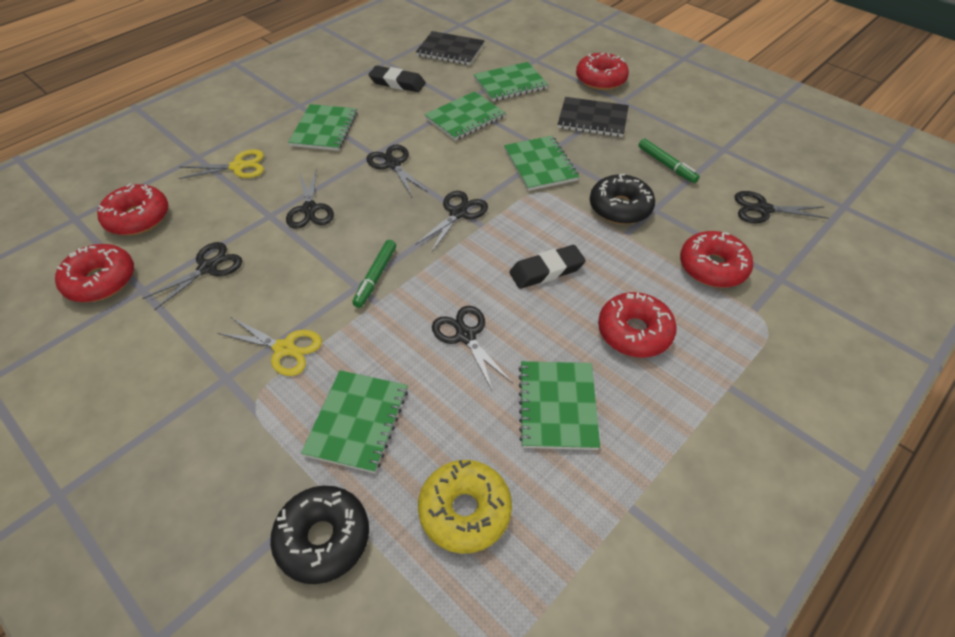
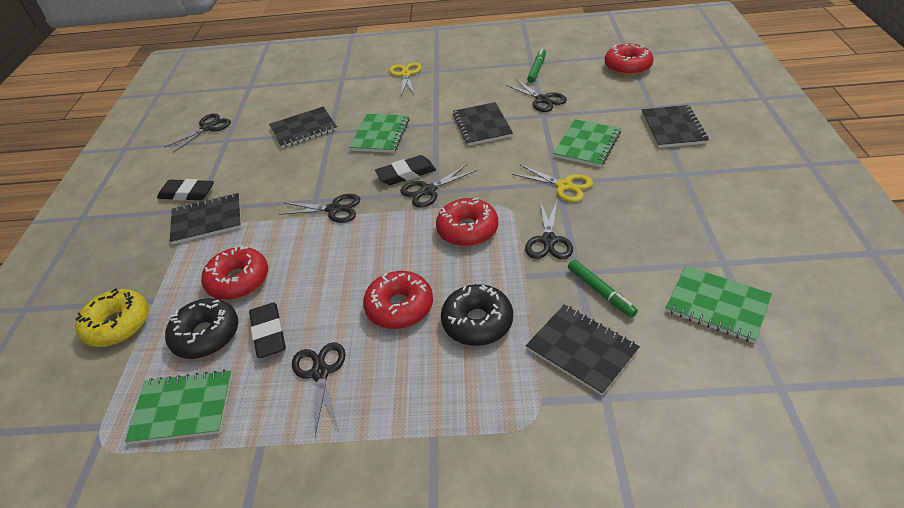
black eraser: [368,66,426,92] [509,245,586,289] = 2 -> [157,179,214,201] [249,303,286,358] [375,155,436,185] = 3
black notebook: [416,31,485,65] [558,97,629,137] = 2 -> [170,193,241,245] [269,107,337,148] [453,102,513,146] [526,304,640,396] [642,105,709,148] = 5
green notebook: [288,104,357,151] [301,370,408,473] [424,91,506,141] [473,62,548,102] [504,136,579,191] [519,361,600,450] = 6 -> [125,370,232,444] [349,114,410,153] [553,119,621,167] [666,266,772,343] = 4
red donut: [55,244,134,302] [97,183,169,235] [576,53,629,90] [598,292,677,357] [680,231,753,288] = 5 -> [201,245,268,300] [363,271,433,329] [436,198,498,247] [605,44,653,76] = 4

